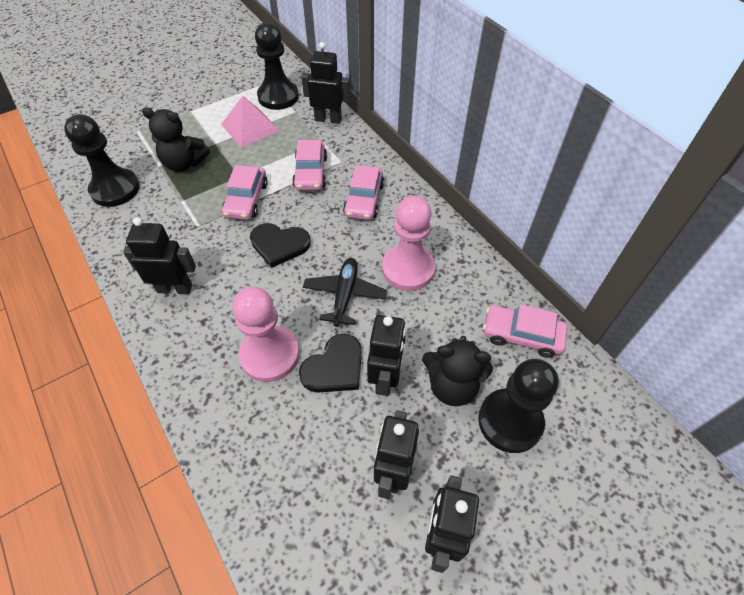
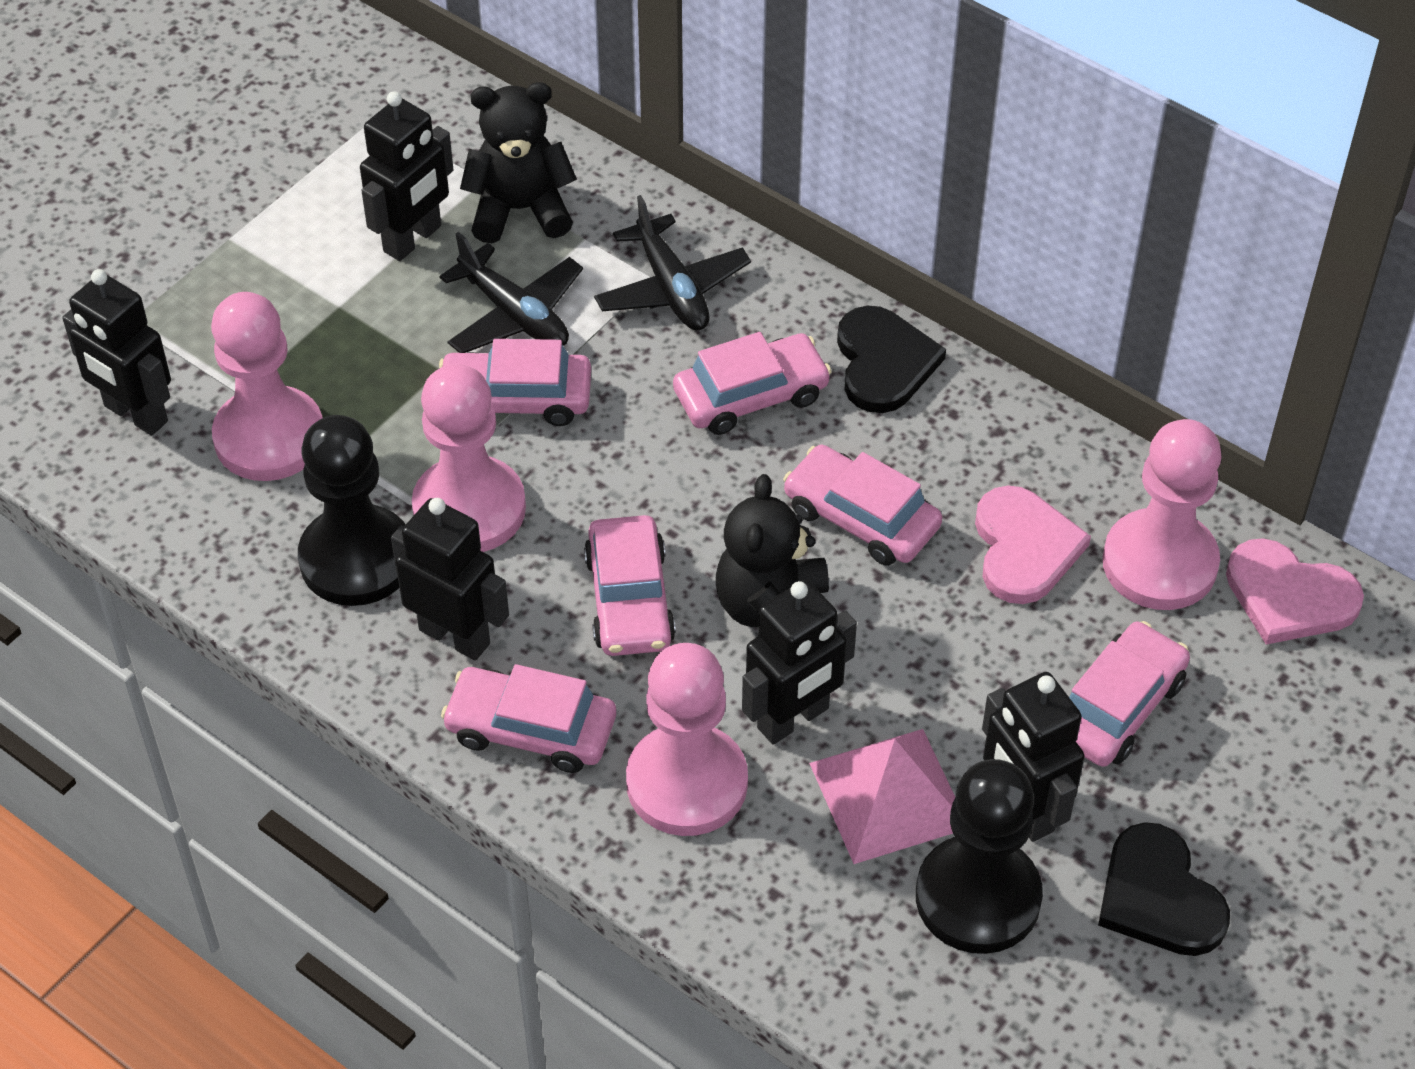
black pawn: [64,114,140,207] [255,22,299,110] [478,359,559,453] = 3 -> [298,415,406,606] [916,759,1043,954] = 2
black plane: [303,258,387,327] = 1 -> [439,232,583,353] [594,195,751,331] = 2
pink car: [222,165,268,220] [292,140,327,190] [343,165,384,220] [483,305,567,358] = 4 -> [439,339,591,426] [441,664,616,773] [584,515,676,656] [673,332,832,435] [783,445,942,566] [1069,621,1190,767] = 6
pink heart: none = 0 -> [975,486,1091,604] [1226,538,1364,644] = 2
pink pawn: [232,287,299,382] [382,196,435,291] = 2 -> [211,292,323,481] [412,364,526,552] [626,643,748,836] [1103,419,1222,610] = 4

